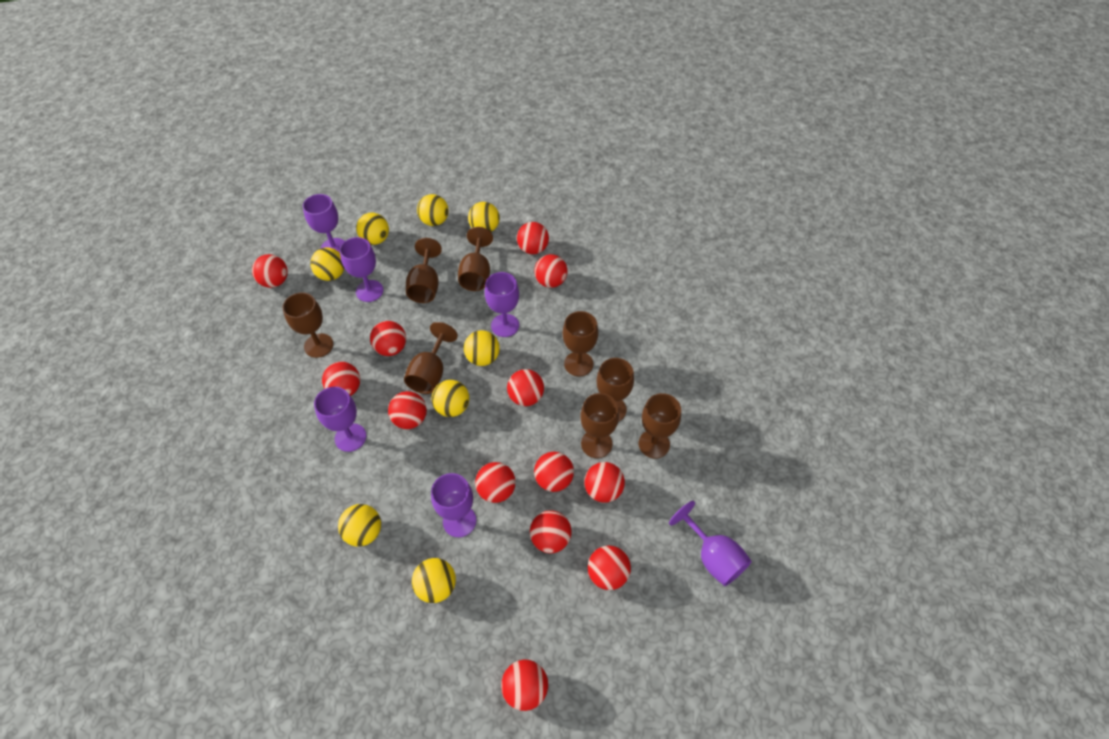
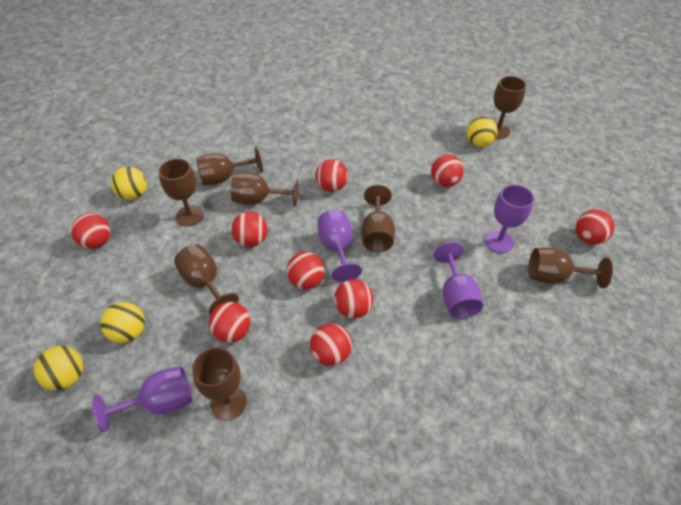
purple goblet: [303,194,344,253] [314,387,366,452] [340,237,383,302] [431,473,476,537] [485,272,519,337] [669,501,752,586] = 6 -> [92,366,192,432] [317,209,362,282] [433,242,483,319] [485,184,534,253] = 4
red ball: [252,254,288,288] [322,362,360,396] [370,321,406,356] [388,391,427,429] [475,462,516,503] [501,660,548,711] [507,369,544,406] [517,222,549,254] [530,510,572,553] [534,254,568,288] [534,452,574,492] [584,462,625,503] [588,545,631,590] = 13 -> [71,213,110,249] [209,302,250,343] [231,212,268,247] [287,252,325,289] [310,323,352,366] [315,159,348,192] [334,279,373,318] [431,155,464,187] [575,210,615,245] = 9
yellow ball: [310,248,344,281] [338,504,381,547] [356,213,389,245] [412,558,456,603] [417,194,449,226] [432,380,469,417] [464,330,500,366] [468,202,500,232] = 8 -> [34,346,83,390] [100,302,145,343] [111,167,147,200] [467,117,498,147] = 4

